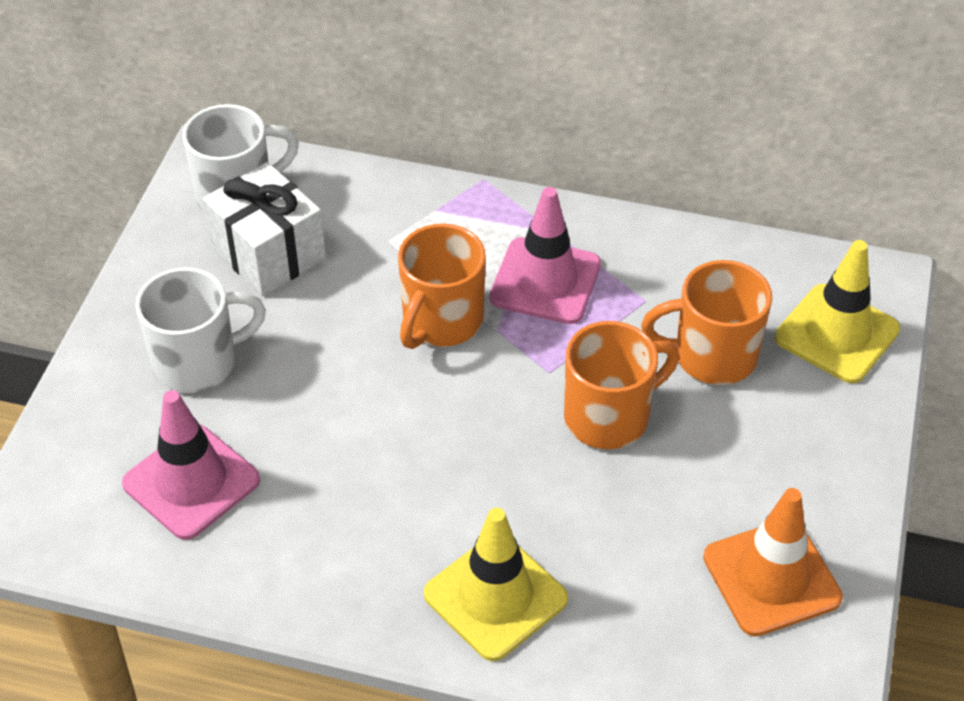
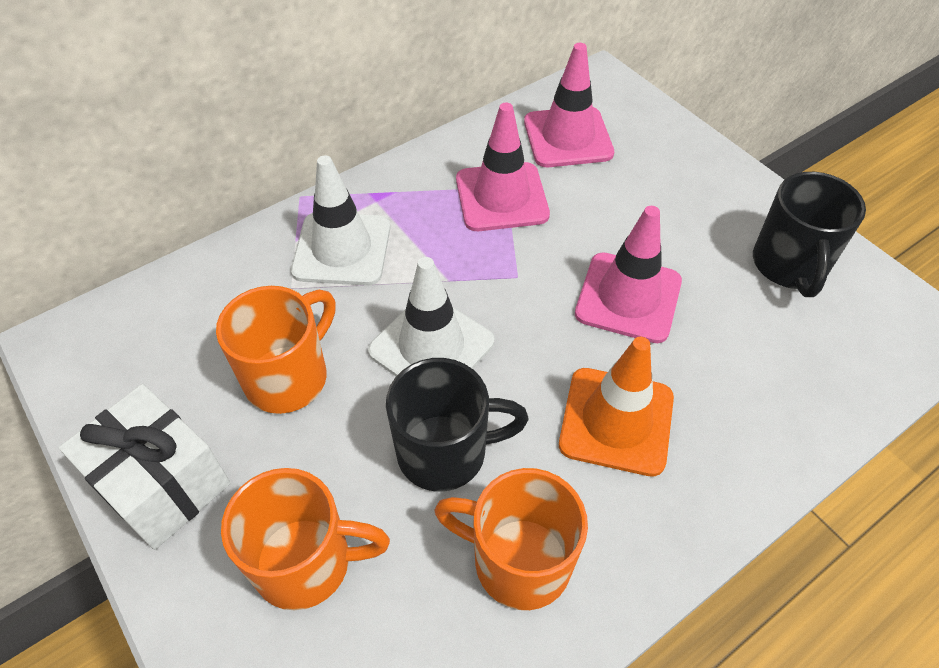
black mug: none = 0 -> [386,358,529,491] [753,172,866,297] = 2
pink traffic cone: [122,390,260,540] [490,187,601,324] = 2 -> [456,103,550,231] [524,43,614,167] [575,206,682,343] = 3
white mug: [136,267,266,393] [183,104,299,212] = 2 -> none = 0
white traffic cone: none = 0 -> [291,155,390,286] [368,257,494,376] = 2
yellow traffic cone: [424,508,568,661] [775,240,900,383] = 2 -> none = 0

